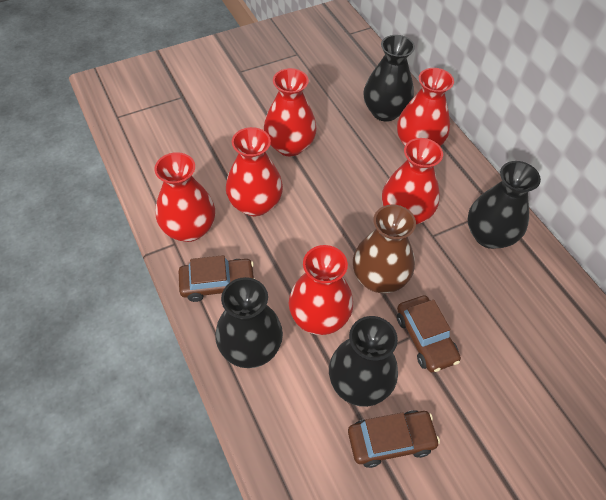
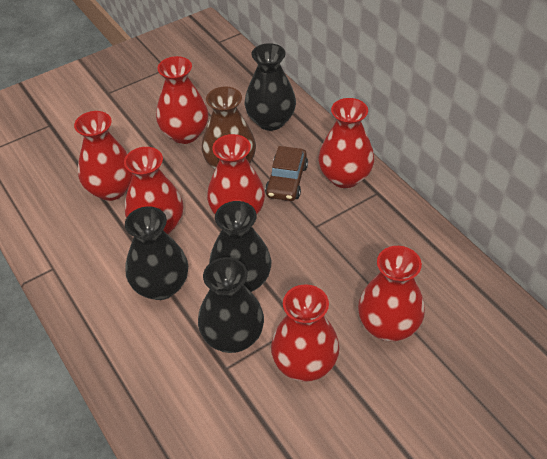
brown car: [179,255,255,302] [348,410,440,468] [397,296,461,373] = 3 -> [265,146,308,201] = 1
red vase: [154,152,215,242] [226,127,283,216] [264,68,317,157] [289,245,353,335] [382,138,443,225] [397,68,454,146] = 6 -> [74,111,133,201] [124,147,183,234] [156,56,208,144] [207,134,265,214] [271,284,339,382] [318,98,374,188] [358,246,425,341] = 7

